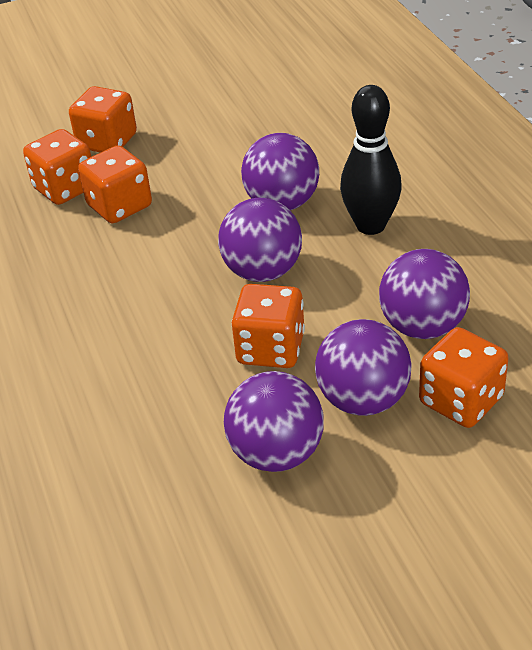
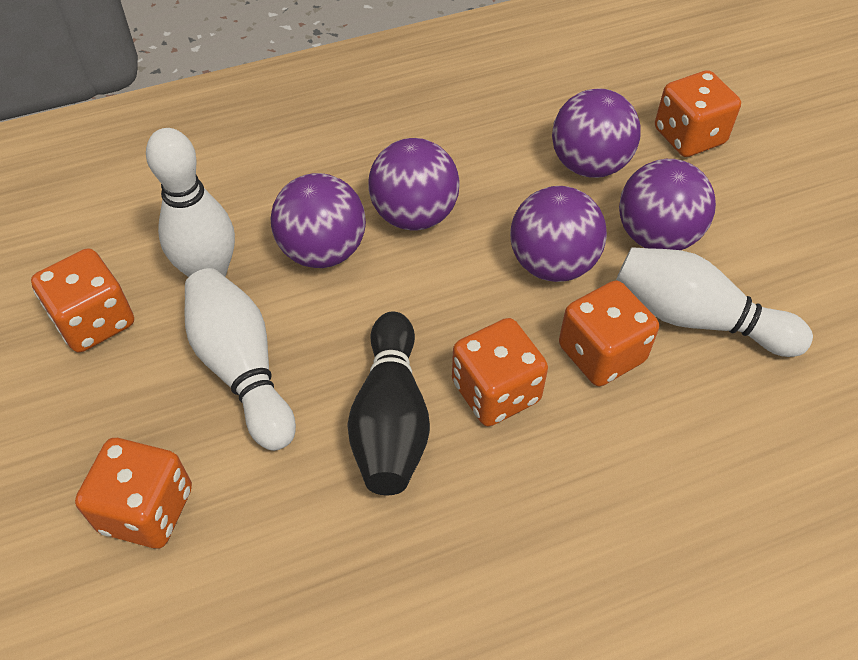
white bowling pin: none = 0 -> [146,128,235,277] [184,268,296,451] [616,247,813,357] = 3

